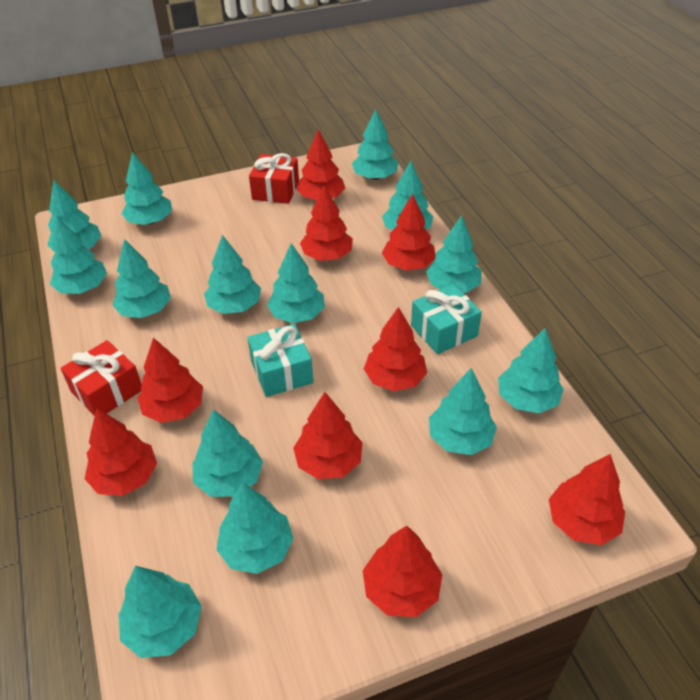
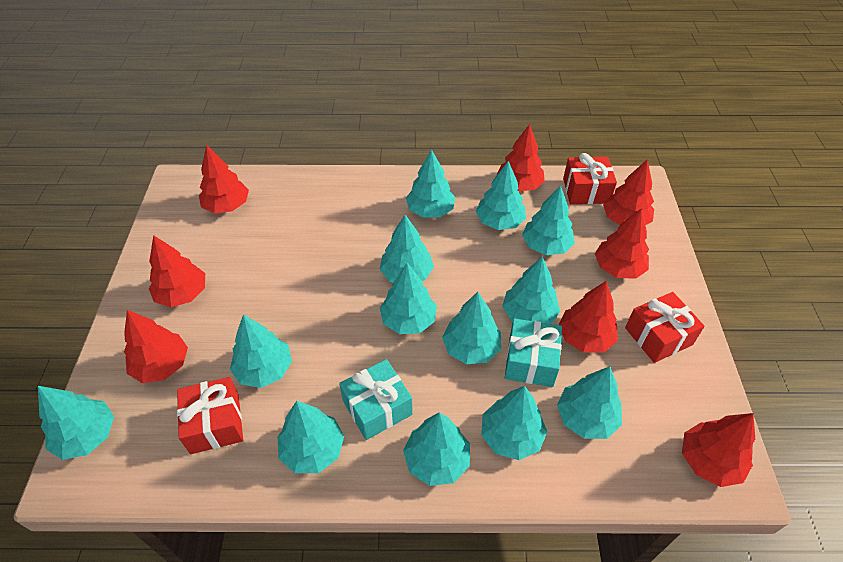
red gift: [61,340,142,416] [249,153,299,204] = 2 -> [177,377,243,454] [563,153,617,204] [625,292,705,363] = 3
red tree: [85,409,157,496] [137,337,203,423] [293,392,363,479] [297,130,345,200] [300,185,353,261] [363,526,443,617] [364,307,427,391] [382,193,436,270] [549,454,625,545] = 9 -> [124,310,188,383] [149,235,205,307] [199,145,249,213] [497,124,545,191] [558,281,618,353] [595,208,649,279] [603,159,654,225] [682,413,755,487] = 8
turquoise tree: [47,180,101,249] [50,217,107,294] [112,239,171,318] [119,566,202,658] [121,152,172,225] [192,409,263,497] [204,235,261,314] [216,483,294,574] [267,243,325,323] [352,110,398,180] [382,161,433,230] [426,215,482,293] [429,368,497,455] [498,328,564,413] = 14 -> [38,386,114,460] [230,314,292,388] [278,401,344,473] [380,215,434,282] [380,263,437,334] [403,412,470,486] [406,149,455,218] [442,292,501,364] [476,161,526,230] [481,386,547,460] [502,256,560,324] [522,185,575,255] [557,366,622,439] = 13

